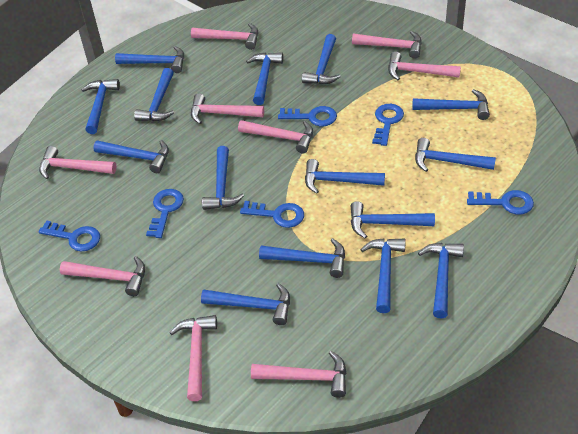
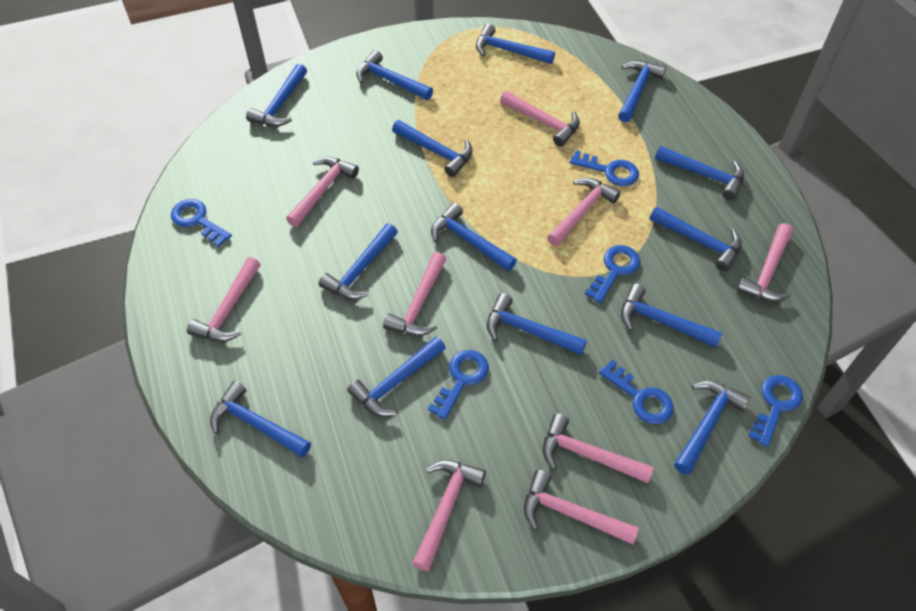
blue hammer: [81,79,120,134] [93,140,169,173] [115,46,184,73] [134,68,174,121] [201,283,290,325] [202,146,244,210] [246,53,283,105] [259,238,345,278] [302,34,340,85] [305,159,385,194] [351,201,435,239] [361,239,406,313] [412,89,490,120] [415,138,496,172] [418,243,464,318] = 15 -> [210,381,311,457] [246,64,307,127] [319,223,398,300] [347,337,446,417] [356,50,433,100] [392,120,473,177] [431,203,517,271] [476,24,555,64] [487,293,587,355] [618,60,666,122] [621,284,722,347] [650,207,742,271] [655,146,744,200] [674,380,750,475] = 14

